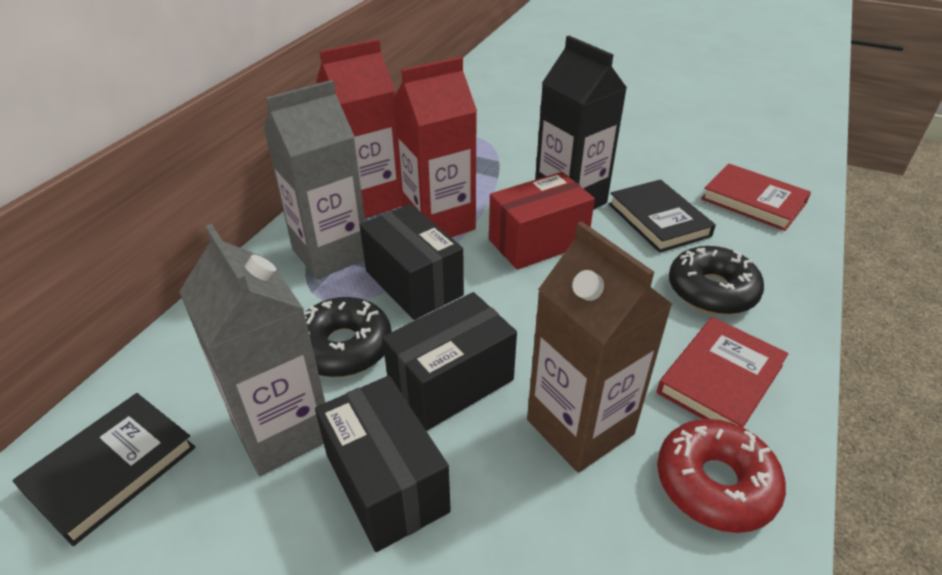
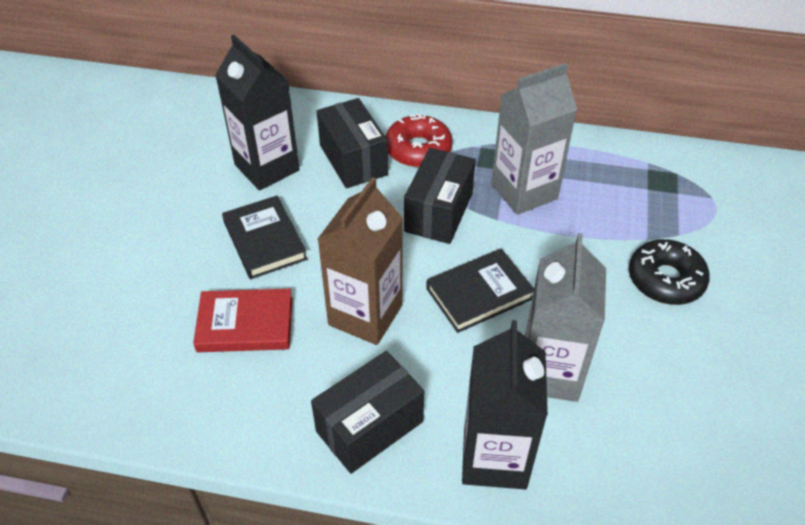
black carton: [535,36,627,210] = 1 -> [215,35,300,190] [462,320,548,489] = 2
black donut: [304,297,392,377] [669,246,764,315] = 2 -> [629,239,710,305] = 1
red book: [657,317,789,427] [701,164,811,231] = 2 -> [193,289,292,352] = 1
red box: [489,172,595,270] = 1 -> none = 0
red carton: [316,39,402,218] [393,57,477,237] = 2 -> none = 0

